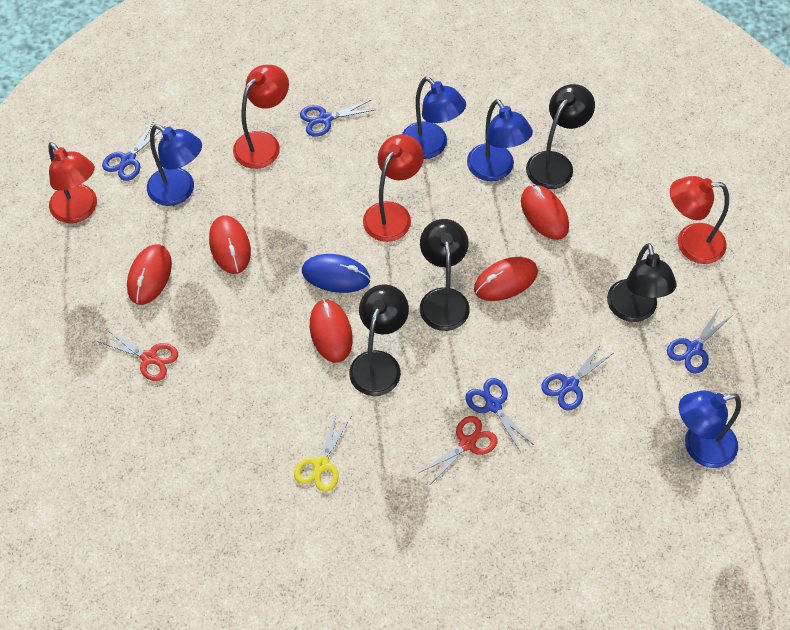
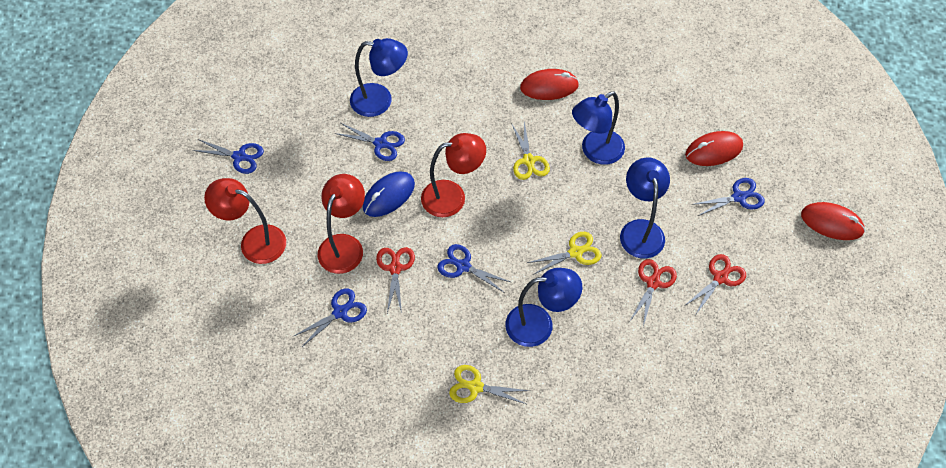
black lamp: [349,284,409,396] [420,219,470,331] [526,84,595,189] [607,243,677,322] = 4 -> none = 0
red lamp: [48,142,97,223] [233,65,289,169] [363,134,424,242] [670,176,729,264] = 4 -> [204,178,286,264] [318,174,365,274] [421,133,486,217] = 3
red mouse: [127,244,172,305] [209,215,251,274] [310,299,353,363] [474,257,538,301] [521,185,569,240] = 5 -> [520,69,579,100] [685,131,743,166] [801,202,865,240] = 3
red scissors: [97,328,178,381] [419,416,498,483] = 2 -> [376,247,415,313] [630,259,677,326] [684,254,746,314] = 3
yellow scissors: [294,414,351,492] = 1 -> [449,365,530,405] [511,122,550,180] [527,232,602,275] = 3

